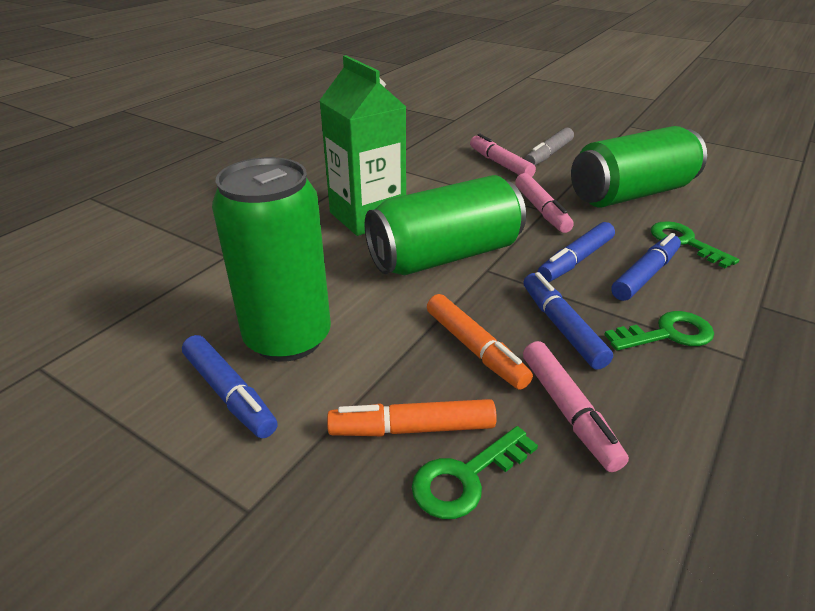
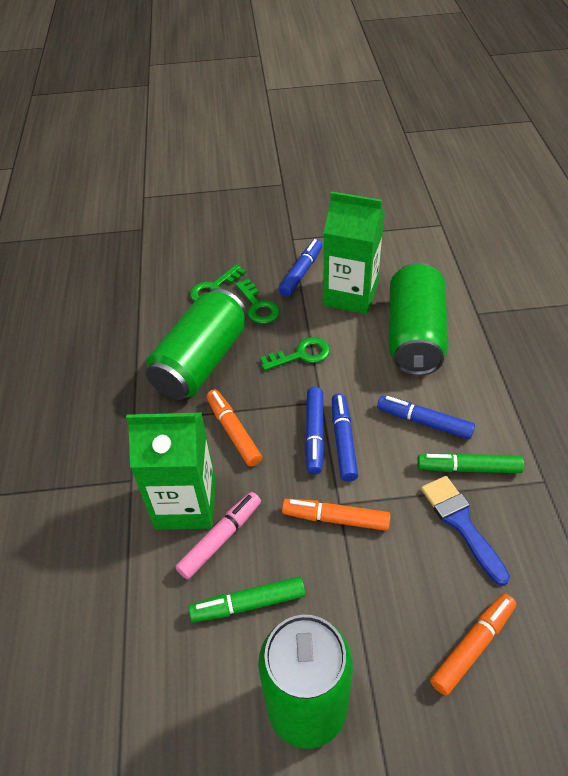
blue brush: none = 0 -> [421,476,510,586] = 1
green carton: [319,55,406,236] = 1 -> [126,412,216,530] [323,192,385,314] = 2
green marker: none = 0 -> [189,577,305,622] [417,453,524,473] = 2
grey marker: [525,128,574,165] = 1 -> none = 0
orange marker: [327,399,497,436] [427,294,533,390] = 2 -> [207,390,262,467] [282,499,390,531] [430,594,516,696] = 3
pink marker: [470,133,536,177] [515,173,574,233] [523,341,629,472] = 3 -> [175,492,261,580] = 1

